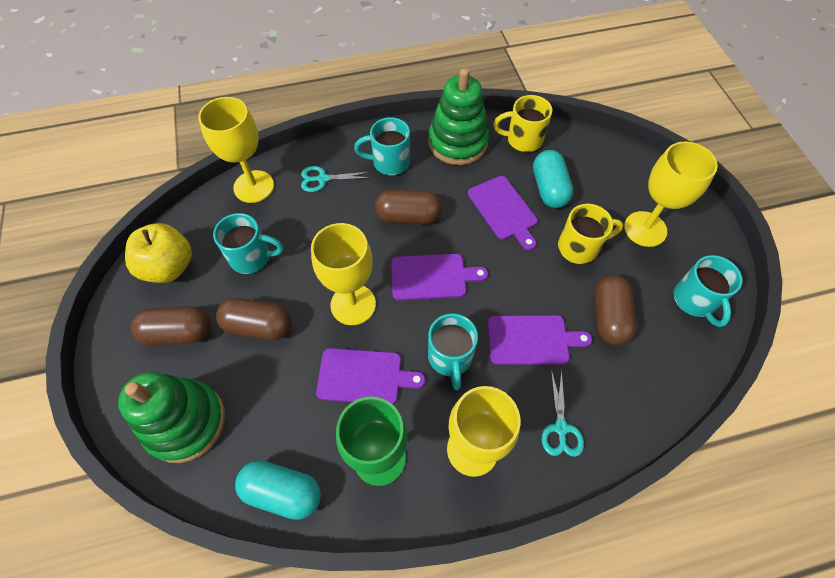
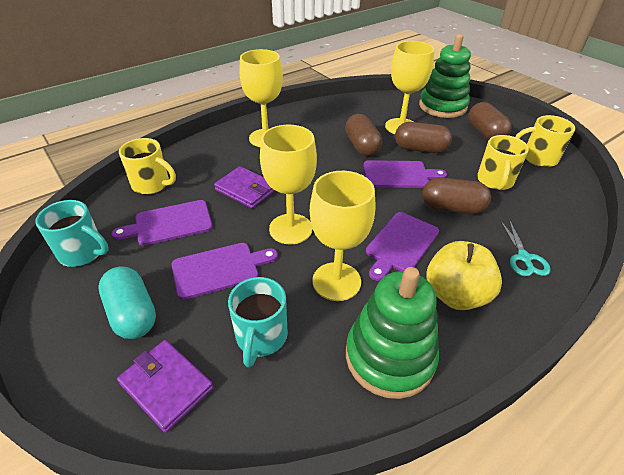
green goblet: [336,396,408,486] = 1 -> none = 0
purple wallet: none = 0 -> [117,340,214,433] [214,166,275,208] = 2
turquoise capsule: [235,460,321,520] [533,150,574,208] = 2 -> [98,266,156,339] = 1
turquoise mug: [213,213,283,274] [354,117,410,175] [428,313,478,390] [673,255,743,327] = 4 -> [35,200,109,267] [228,277,288,367] = 2
turquoise scissors: [301,166,371,192] [542,369,584,457] = 2 -> [500,220,551,276] = 1
yellow mug: [493,95,552,152] [558,204,623,264] = 2 -> [119,138,176,194] [477,135,529,190] [515,115,575,167] = 3

